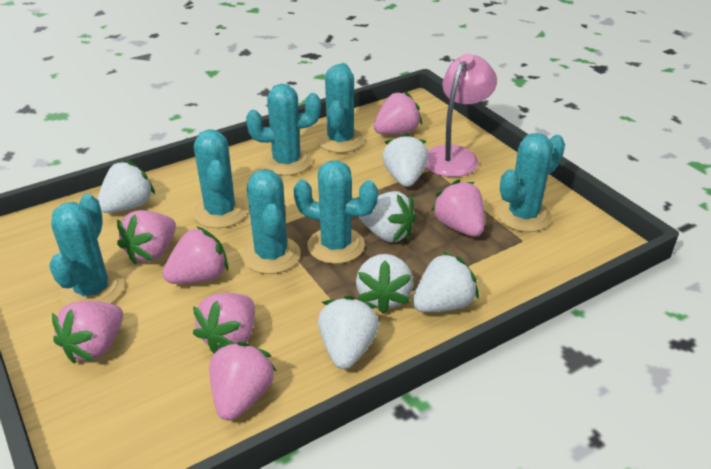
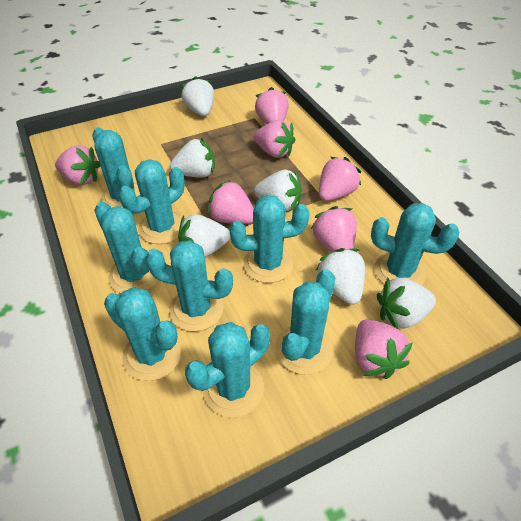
pink lamp: [425,54,497,177] = 1 -> none = 0
turquoise cactus: [49,194,124,306] [193,129,248,228] [242,169,301,274] [246,84,321,176] [293,160,378,264] [317,63,364,153] [496,133,565,232] = 7 -> [92,127,140,208] [94,202,158,293] [104,287,181,381] [119,159,185,244] [145,240,233,332] [185,322,270,417] [229,195,310,283] [275,269,335,375] [371,203,459,285] = 9

